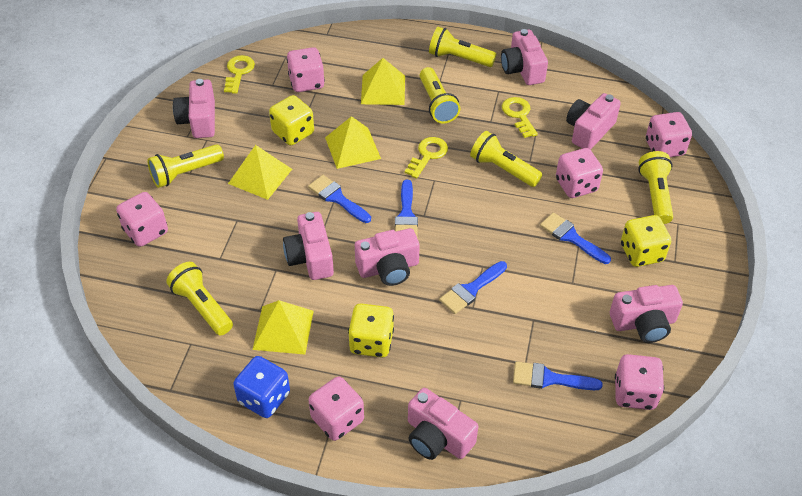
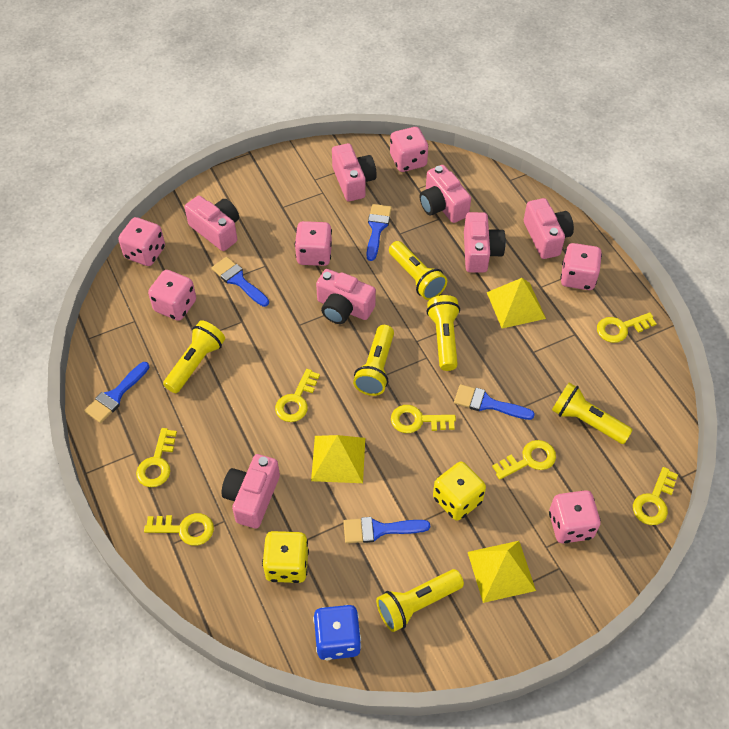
yellow dice: [269,95,314,145] [348,303,394,358] [621,215,671,267] = 3 -> [262,531,309,583] [433,462,486,521] = 2
yellow key: [224,55,255,94] [405,137,448,178] [502,97,538,138] = 3 -> [136,428,177,487] [144,513,214,546] [275,369,320,422] [391,405,456,433] [492,440,556,480] [597,312,657,343] [633,467,678,525] = 7
yellow pyramid: [228,145,292,200] [252,300,314,354] [325,116,381,169] [361,58,405,105] = 4 -> [311,435,365,483] [468,541,536,603] [487,278,546,328] = 3

